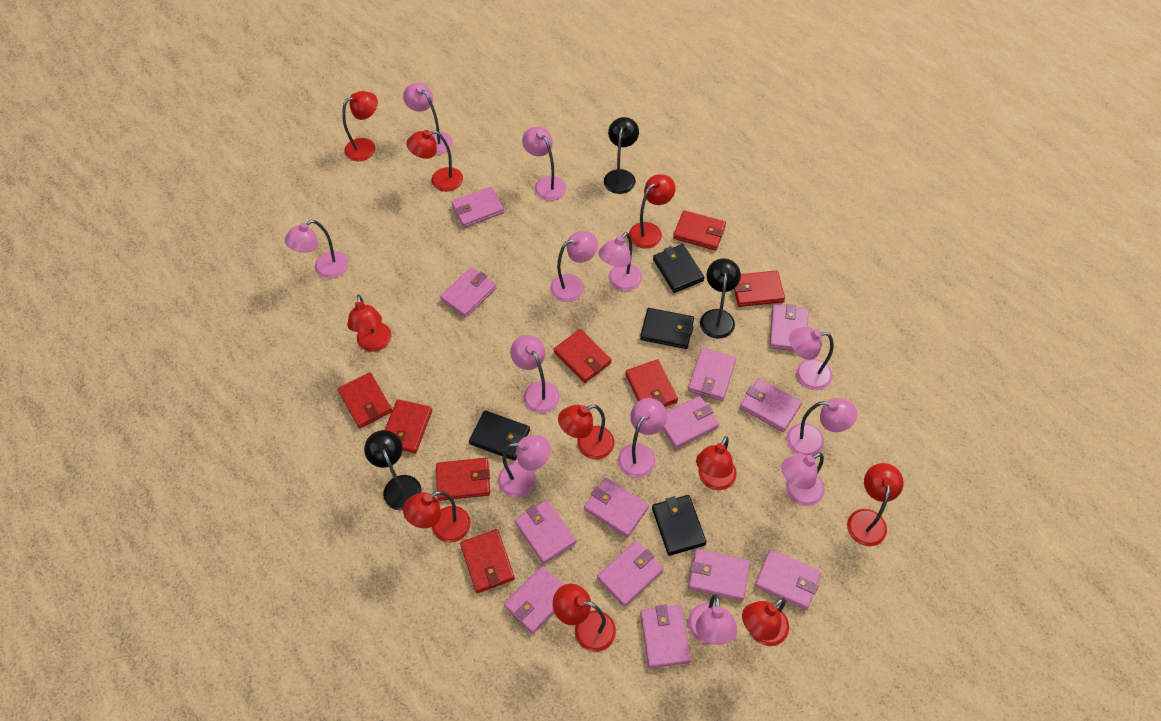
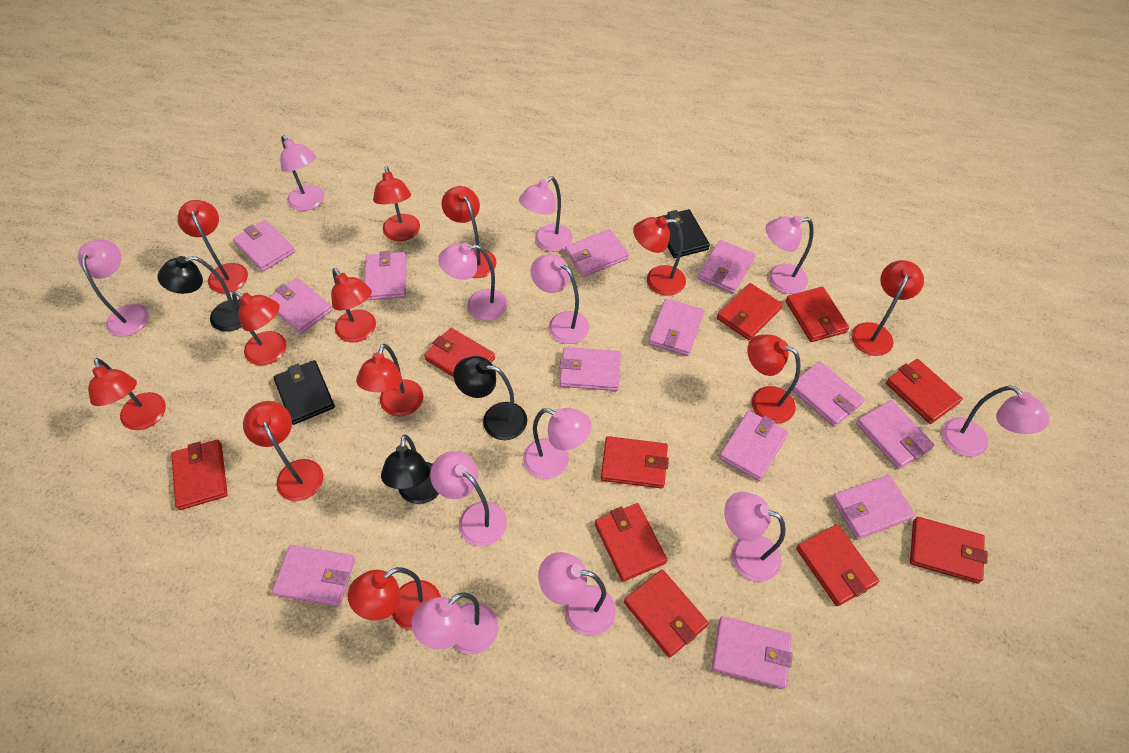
black wallet: [469,410,530,461] [640,308,694,349] [652,495,707,556] [653,244,704,293] = 4 -> [273,360,335,425] [656,209,710,258] = 2
red lamp: [342,91,378,161] [347,294,391,352] [403,491,471,543] [407,130,463,192] [553,584,616,652] [558,405,615,459] [629,174,676,249] [696,436,737,490] [742,598,789,646] [847,463,904,546] = 10 -> [88,358,166,430] [177,200,248,293] [232,291,286,365] [243,401,323,501] [331,268,376,342] [347,567,441,630] [356,344,423,416] [373,166,420,241] [442,186,497,278] [633,216,686,296] [747,334,800,424] [851,260,924,356] = 12
red wallet: [338,372,392,428] [385,399,432,453] [436,458,490,501] [460,529,515,593] [554,329,612,383] [625,359,678,407] [673,210,726,250] [734,270,785,307] = 8 -> [171,440,228,510] [424,328,495,377] [595,503,667,582] [601,436,669,489] [624,569,709,658] [717,283,783,340] [786,287,849,342] [796,524,879,606] [886,359,963,424] [910,517,988,583] = 10

